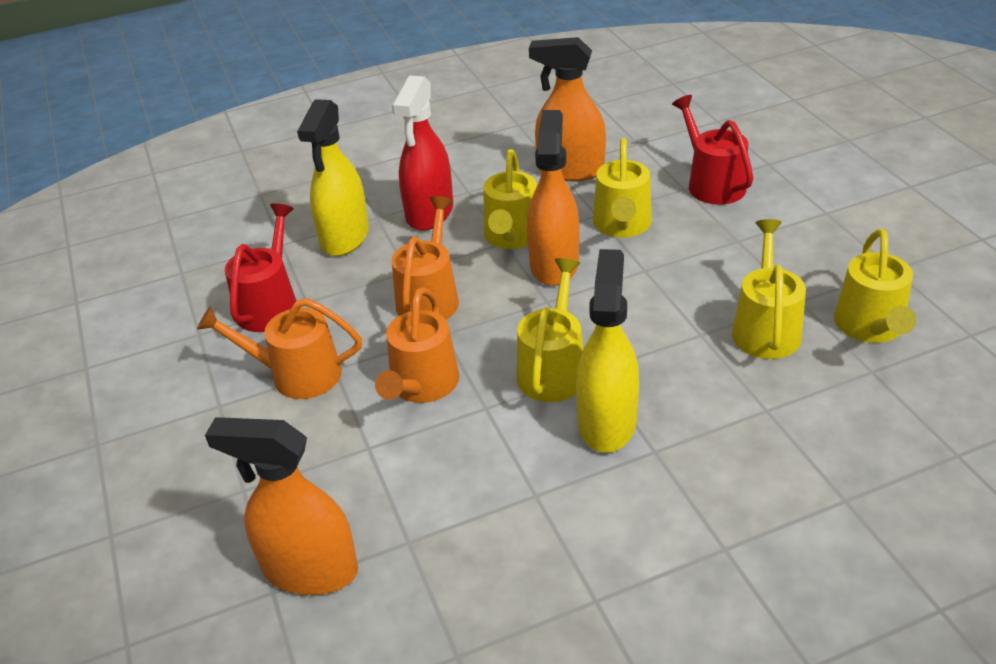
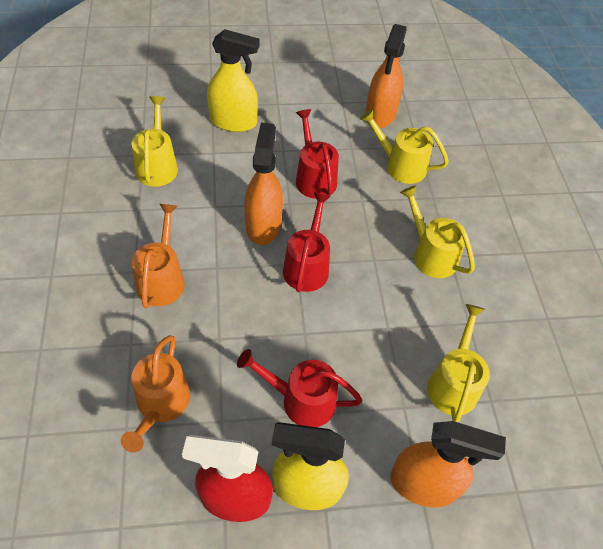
orange watering can: [197,298,362,399] [375,287,459,403] [392,196,459,320] = 3 -> [121,335,190,452] [132,204,185,309] = 2
red watering can: [225,203,296,332] [672,95,753,205] = 2 -> [237,349,362,427] [283,193,331,292] [296,109,339,199] = 3
yellow watering can: [483,149,537,249] [516,258,583,402] [593,138,652,238] [732,219,806,359] [834,229,916,343] = 5 -> [132,96,178,187] [360,109,449,184] [400,185,475,278] [427,304,490,422] = 4

